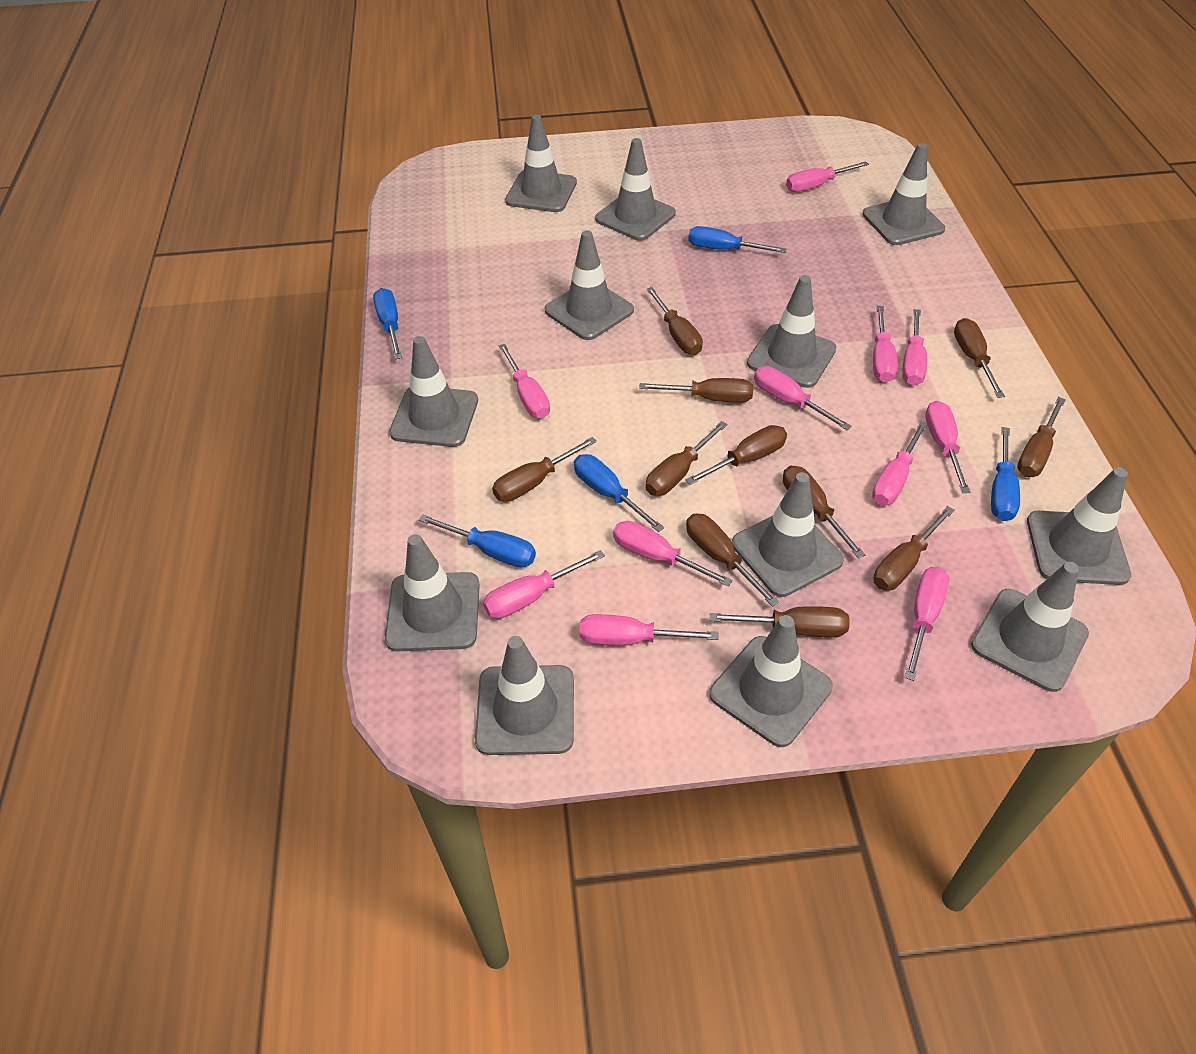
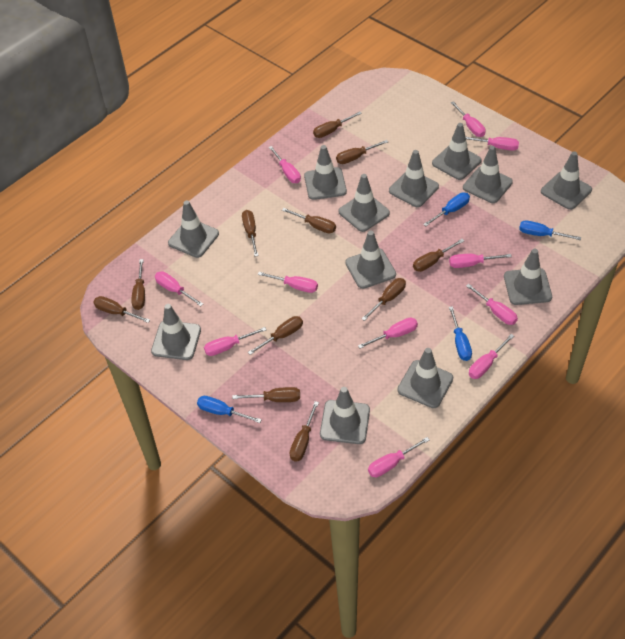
blue screwdriver: [373,288,402,359] [419,514,536,568] [574,454,664,532] [688,226,786,253] [991,427,1020,521] = 5 -> [197,396,262,423] [423,193,470,226] [449,306,472,361] [519,220,581,240] = 4

